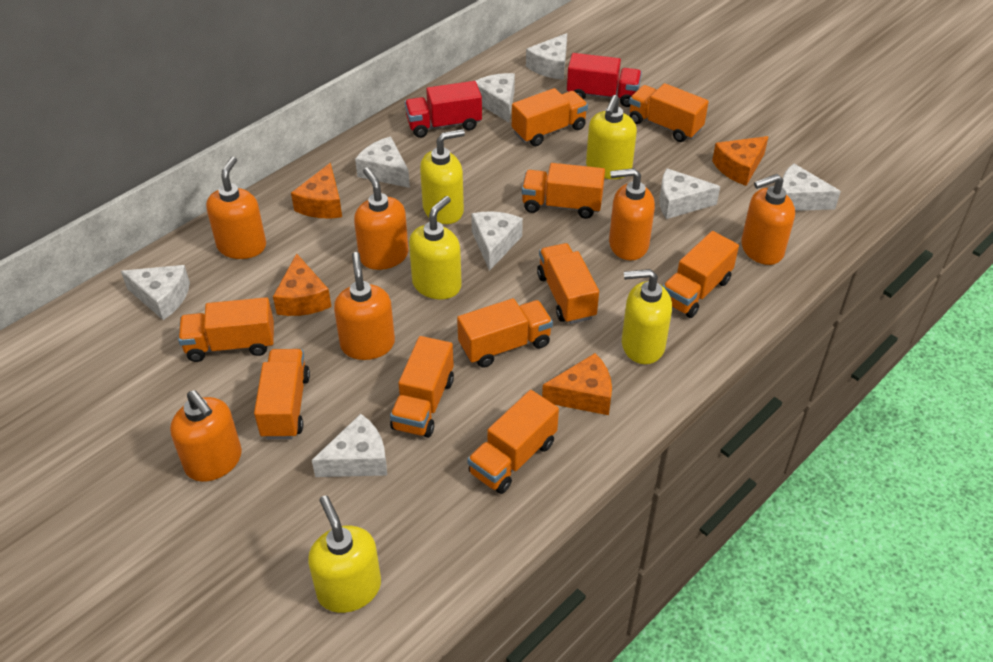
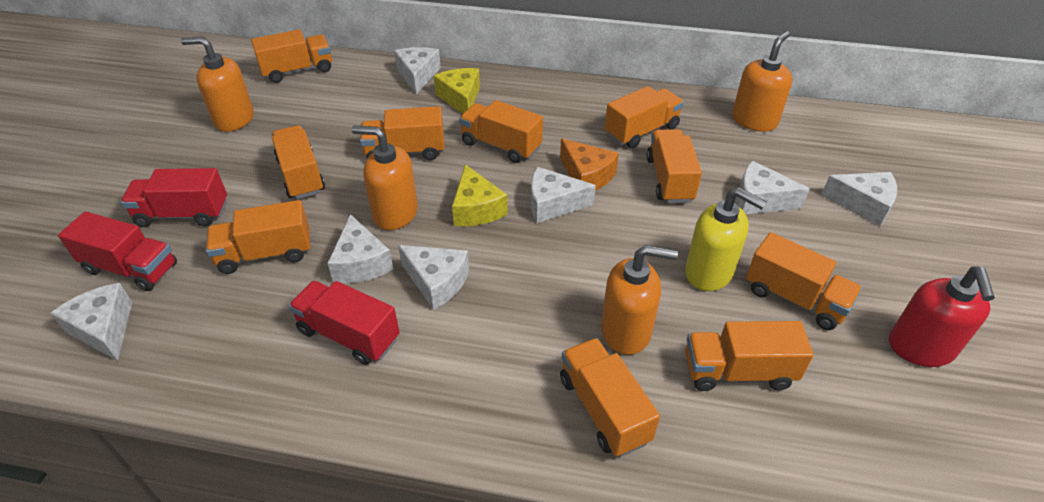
orange cheese: [273,253,331,316] [291,163,342,218] [542,353,612,415] [712,136,769,186] = 4 -> [560,139,619,191] = 1
orange soap dispenser: [170,390,242,482] [206,156,266,259] [334,252,395,360] [354,167,408,270] [609,168,655,261] [741,174,795,265] = 6 -> [181,36,254,132] [352,126,418,230] [601,245,678,355] [732,31,792,132] = 4
red soap dispenser: none = 0 -> [889,266,995,367] = 1
red truck: [405,81,482,138] [567,53,642,107] = 2 -> [58,212,177,291] [121,168,227,227] [289,281,400,365] = 3
white cheese: [121,265,190,320] [312,414,387,477] [355,137,410,188] [471,211,523,271] [476,73,515,123] [526,33,567,80] [659,168,720,219] [782,164,841,211] = 8 -> [51,283,132,361] [327,214,394,283] [394,47,441,94] [398,245,469,310] [531,167,596,223] [737,161,810,214] [821,172,897,226] = 7
yellow cheese: none = 0 -> [434,68,480,114] [452,164,508,226] = 2
yellow soap dispenser: [308,495,381,613] [409,196,462,300] [420,129,465,224] [586,95,637,179] [622,269,672,364] = 5 -> [685,187,766,291] = 1

